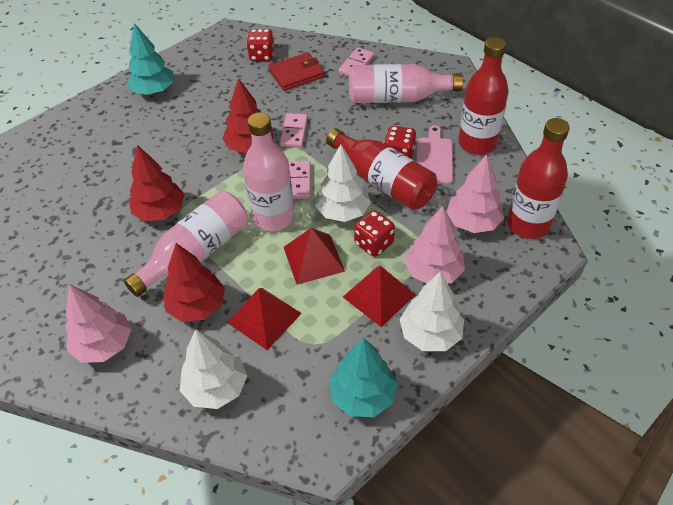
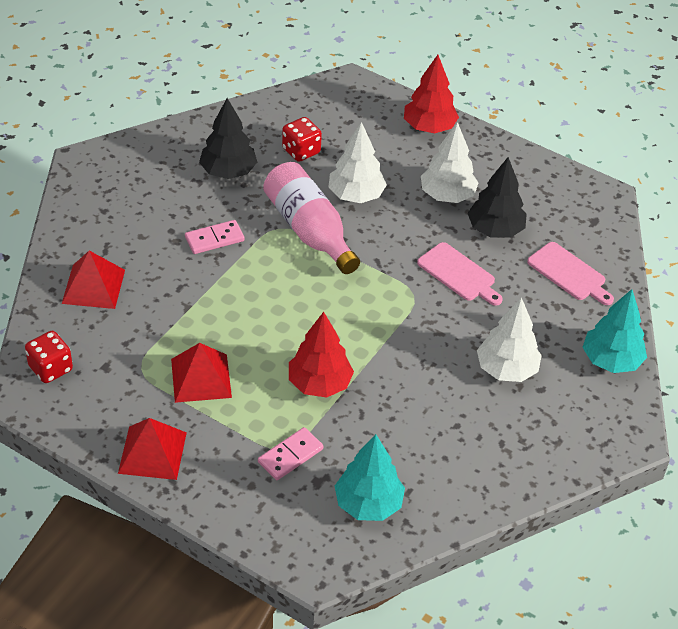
black tree: none = 0 -> [199,98,257,179] [467,157,527,238] = 2
pink bottle: [124,191,248,297] [243,112,294,231] [349,64,463,103] = 3 -> [263,162,360,274] = 1
pink cutting board: [416,126,453,184] = 1 -> [417,242,503,306] [527,242,614,305] = 2
pink domino: [280,113,308,148] [288,161,311,199] [338,48,375,76] = 3 -> [185,220,244,254] [258,427,323,480] = 2
pink tree: [65,284,132,363] [404,206,465,284] [446,154,504,233] = 3 -> none = 0
red bottle: [326,128,437,210] [458,37,508,155] [507,118,570,239] = 3 -> none = 0
red dice: [246,29,274,61] [354,210,395,257] [384,126,416,159] = 3 -> [25,331,73,383] [282,117,322,162] = 2
red tree: [129,145,184,222] [163,243,225,322] [222,78,274,153] = 3 -> [289,312,354,397] [404,55,459,133] = 2
red wallet: [268,52,324,91] = 1 -> none = 0

